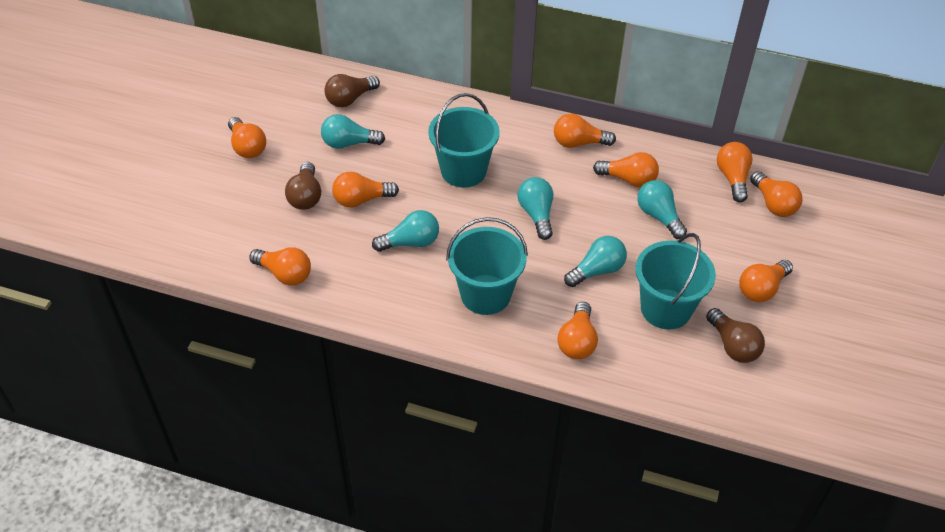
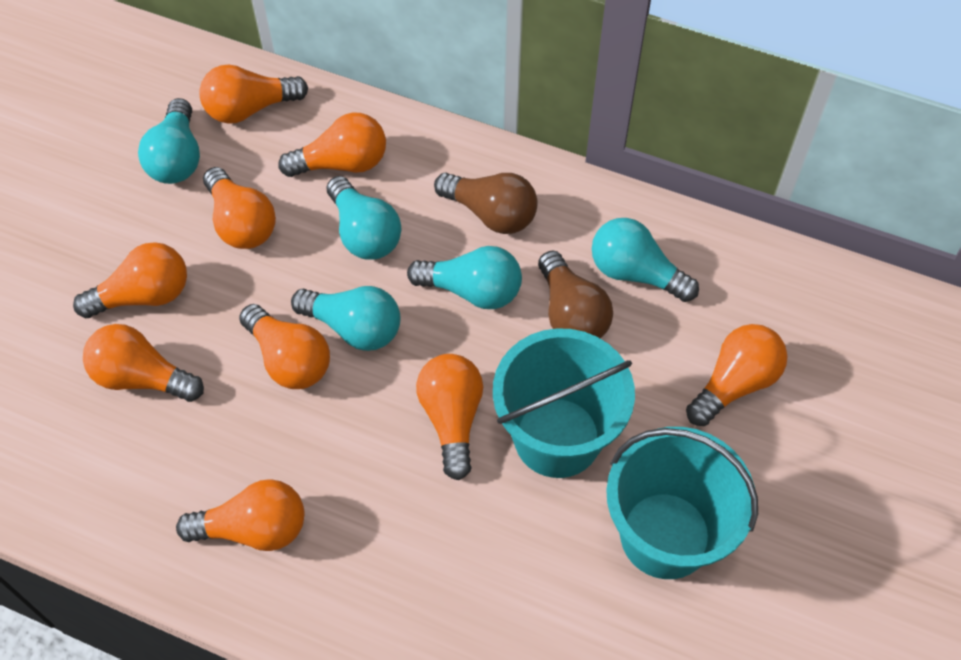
brown light bulb: [285,162,321,210] [324,74,380,107] [706,308,765,363] = 3 -> [434,172,538,234] [538,250,613,338] = 2
turquoise bucket: [428,93,500,187] [446,217,528,315] [636,233,716,329] = 3 -> [493,328,635,478] [606,427,758,579] = 2

